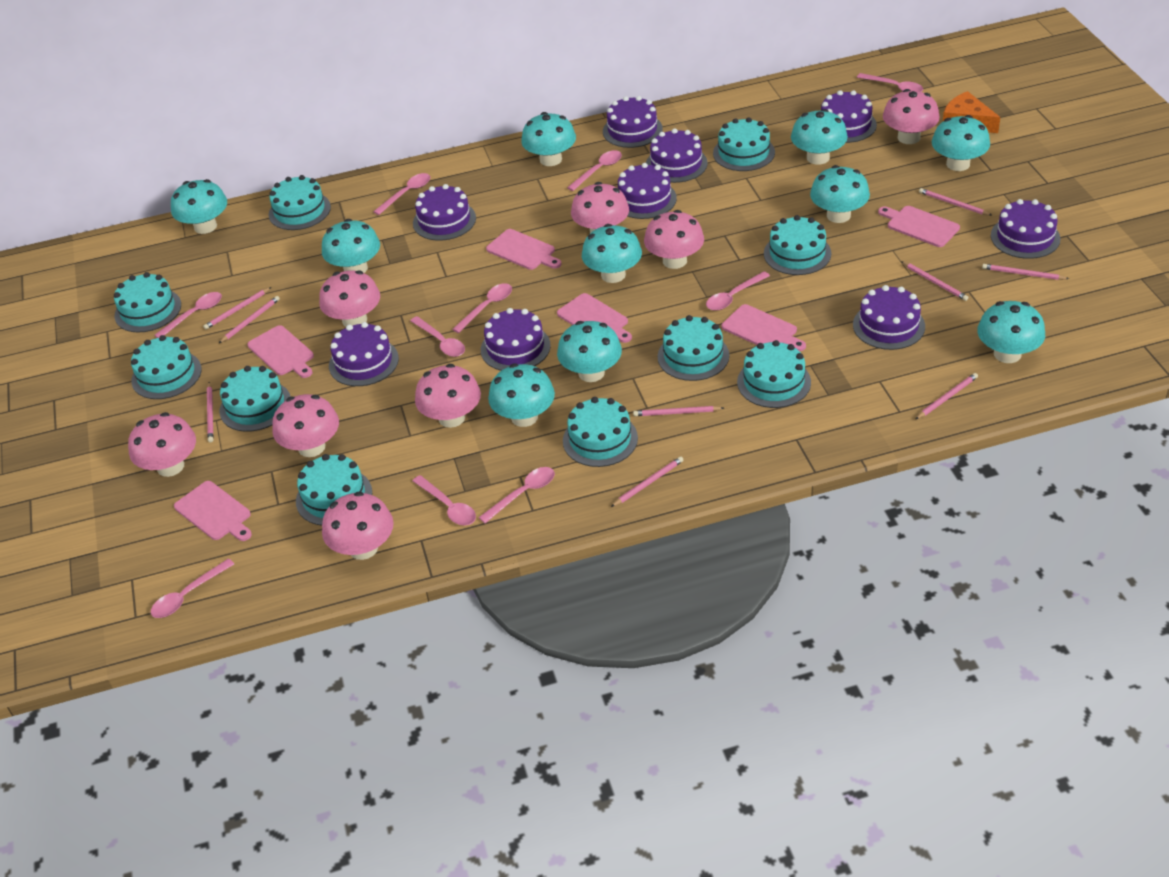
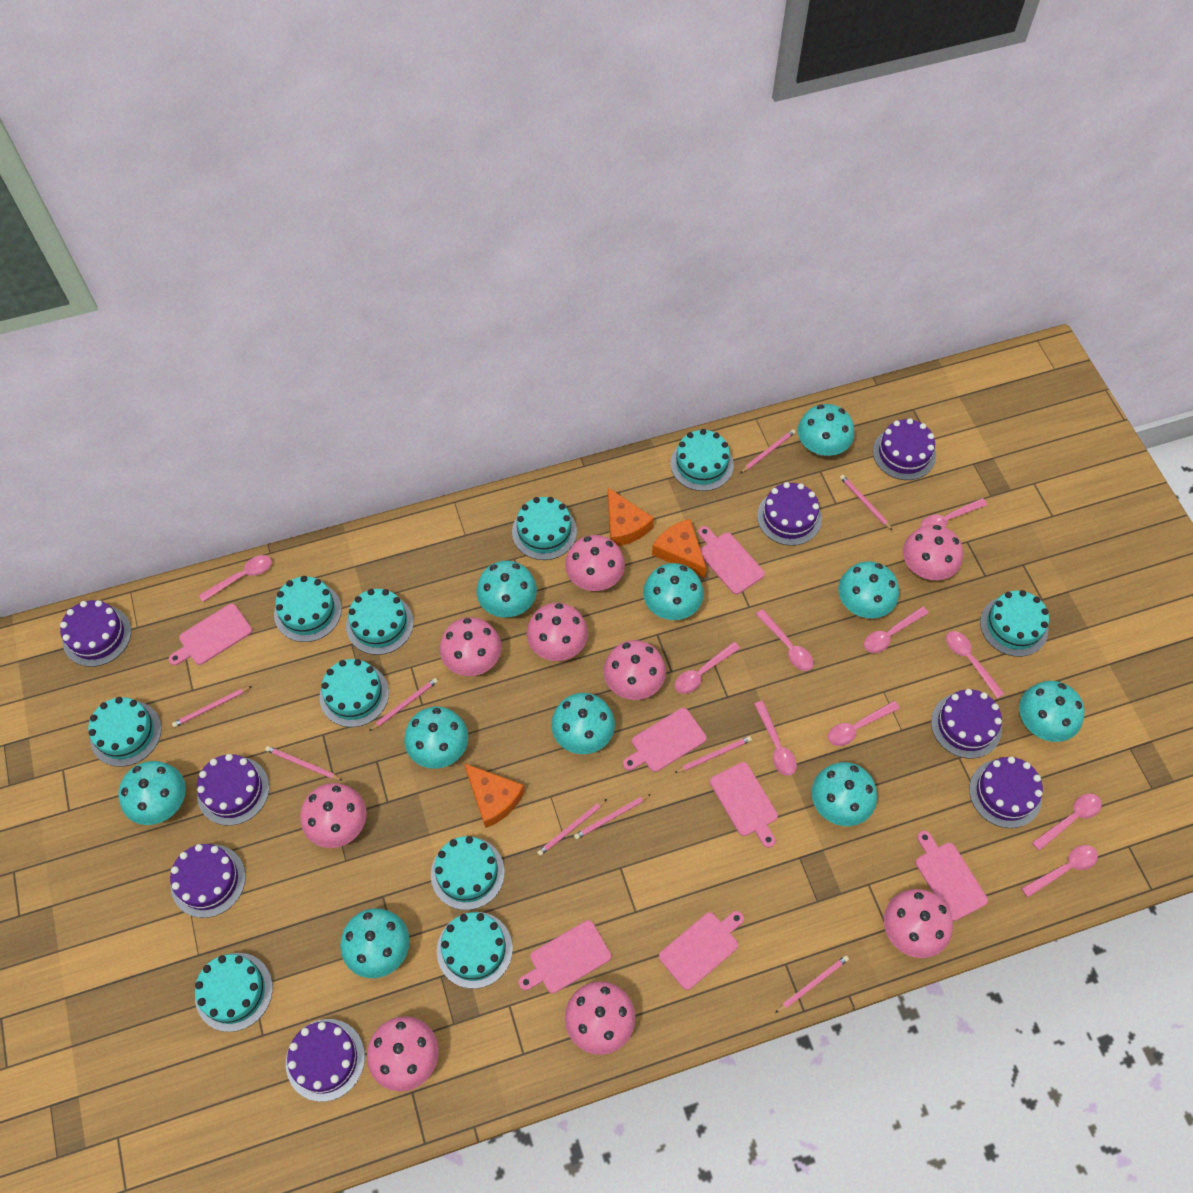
orange cheese: [943,91,1000,133] = 1 -> [464,763,525,828] [608,488,654,546] [652,519,707,578] = 3
pink cutting board: [174,481,252,541] [247,325,314,378] [486,229,562,270] [557,293,632,343] [722,304,806,351] [878,206,960,247] = 6 -> [169,604,252,665] [519,920,611,993] [623,708,707,772] [659,911,744,990] [698,526,765,594] [710,762,778,848] [915,831,988,921] = 7
pink mushroom: [128,412,196,477] [272,394,339,457] [319,270,380,327] [322,491,394,560] [415,364,481,428] [571,182,629,233] [644,210,704,269] [883,89,940,144] = 8 -> [300,783,367,848] [367,1016,439,1091] [440,617,502,676] [527,603,588,661] [565,535,625,591] [565,981,635,1055] [604,640,666,700] [884,889,953,958] [903,525,963,580] = 9
purple cake: [329,322,399,386] [413,184,476,241] [481,308,551,371] [603,96,663,148] [618,163,677,219] [646,128,708,183] [821,90,877,143] [853,285,925,350] [991,199,1061,259] = 9 -> [60,600,131,667] [170,844,246,918] [197,754,269,826] [286,1019,365,1102] [757,482,822,546] [873,418,936,480] [931,689,1002,759] [969,756,1043,828] = 8

